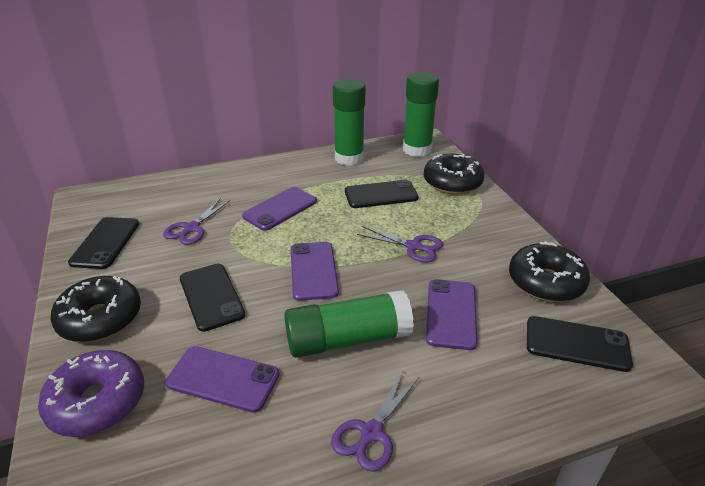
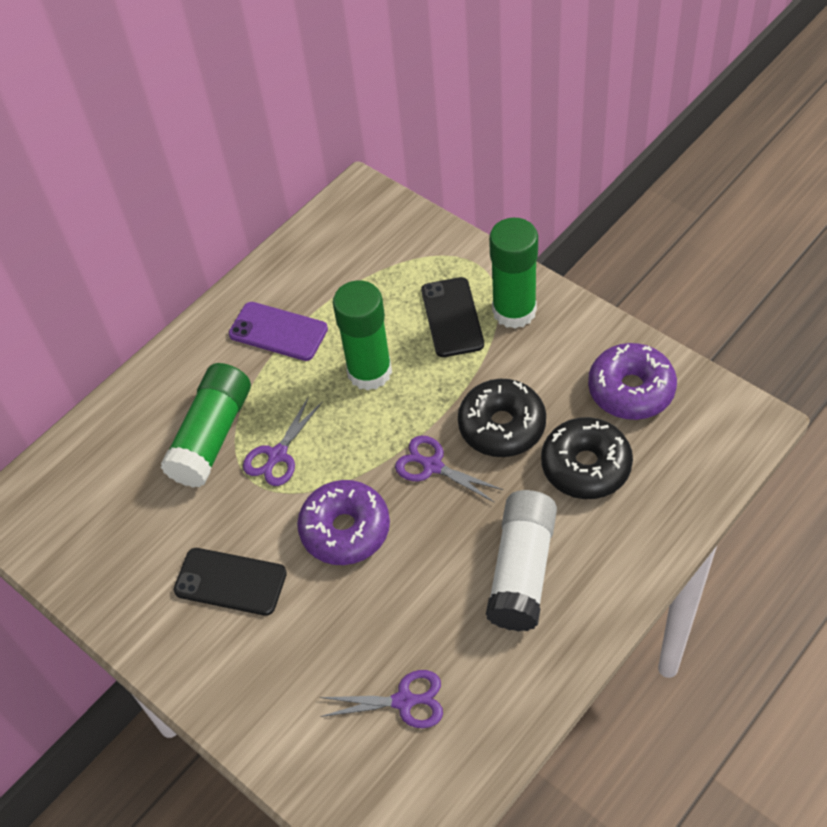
black donut: [51,276,141,342] [424,154,484,195] [509,241,590,302] = 3 -> [458,379,546,457] [541,417,633,499] = 2
black phone: [68,217,139,269] [180,264,245,332] [345,179,419,208] [527,316,633,372] = 4 -> [174,548,287,616] [421,277,484,357] = 2
purple donut: [38,350,144,437] = 1 -> [297,480,390,565] [588,343,677,420] = 2
purple phone: [165,346,279,413] [242,187,317,231] [290,242,339,301] [426,279,478,350] = 4 -> [229,302,328,361] = 1
white glue stick: none = 0 -> [486,490,557,631] = 1

